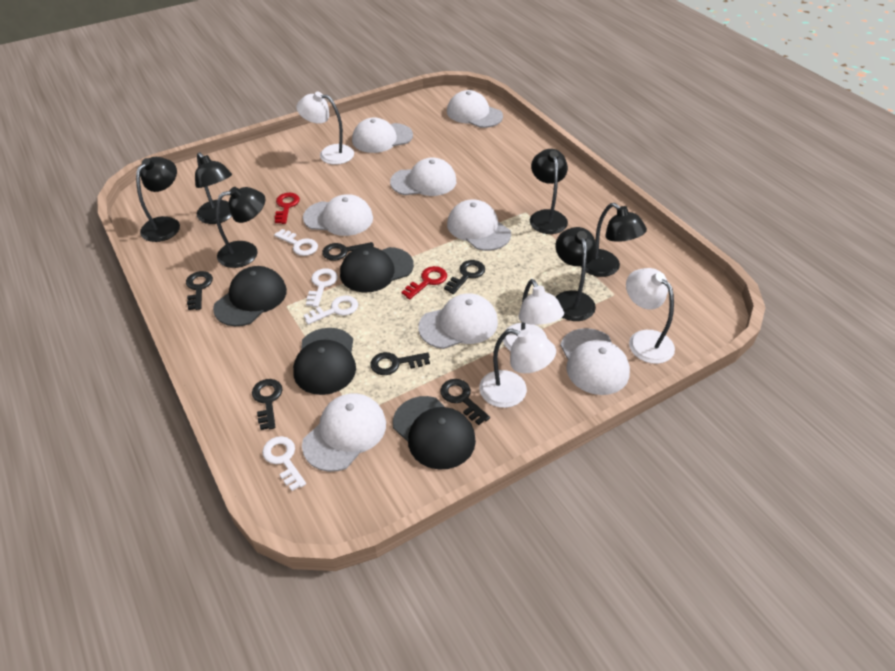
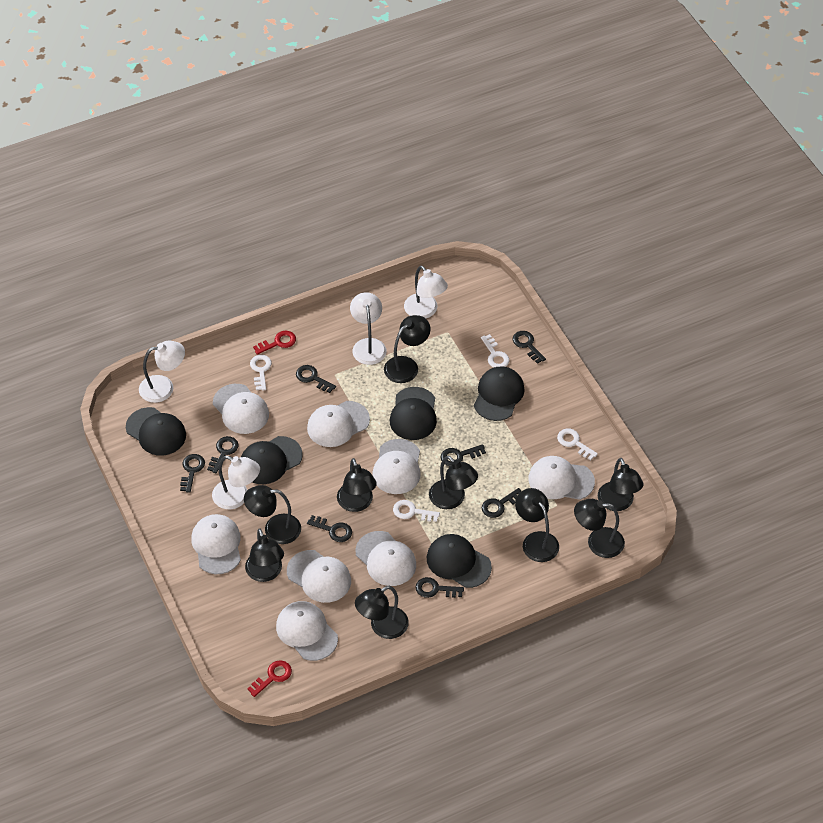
black cap: [213,266,287,326] [293,328,356,395] [340,246,414,293] [393,396,476,470] = 4 -> [126,407,186,456] [241,436,303,484] [390,387,437,440] [427,534,492,588] [474,367,525,421] = 5
black key: [186,271,213,310] [252,379,283,430] [322,242,374,261] [371,352,430,375] [441,379,490,425] [444,260,485,294] = 6 -> [180,454,205,493] [207,436,238,473] [296,365,336,393] [307,515,352,542] [416,577,464,598] [441,444,486,466] [482,488,521,518] [513,331,546,364] = 8
black lamp: [136,157,180,242] [195,153,232,224] [216,187,265,268] [530,149,568,234] [555,227,597,321] [581,203,647,277] = 6 -> [244,485,301,544] [245,528,284,582] [337,458,377,512] [355,586,409,639] [384,315,430,383] [429,456,478,509] [515,488,559,562] [574,499,625,558] [598,458,643,511] = 9

